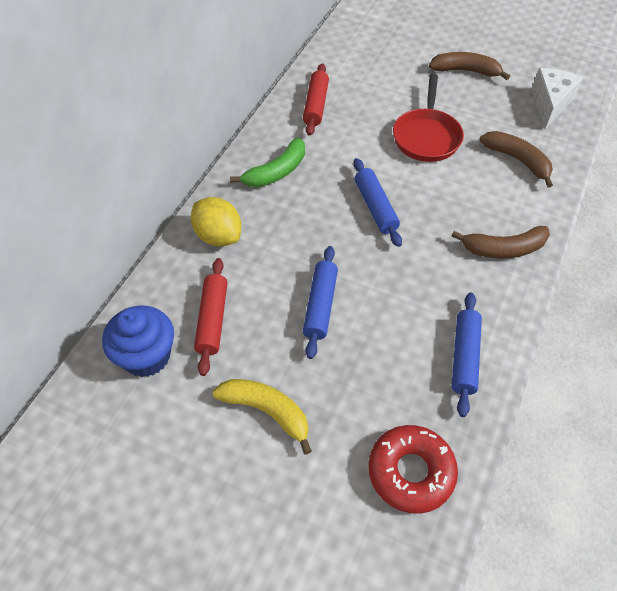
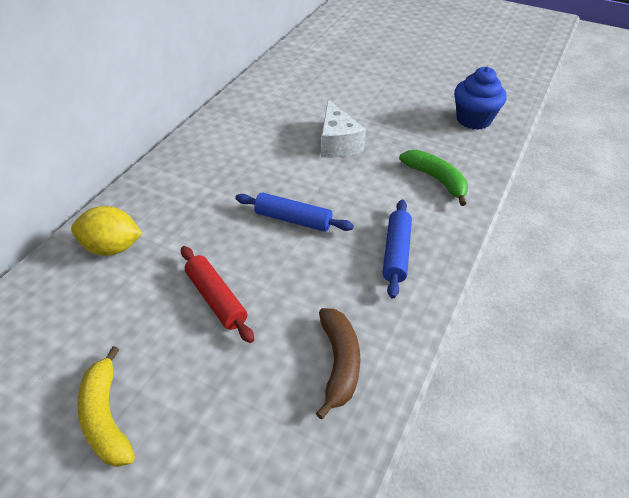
blue rolling pin: [303,246,338,359] [353,158,402,247] [451,292,482,417] = 3 -> [235,192,354,232] [382,200,412,298] = 2
brown banana: [429,52,510,80] [452,226,550,258] [479,131,553,188] = 3 -> [316,308,360,419] = 1
red donut: [369,425,458,514] = 1 -> none = 0
red pan: [393,74,464,162] = 1 -> none = 0
red rolling pin: [194,258,227,376] [303,63,329,136] = 2 -> [181,246,254,343] = 1

